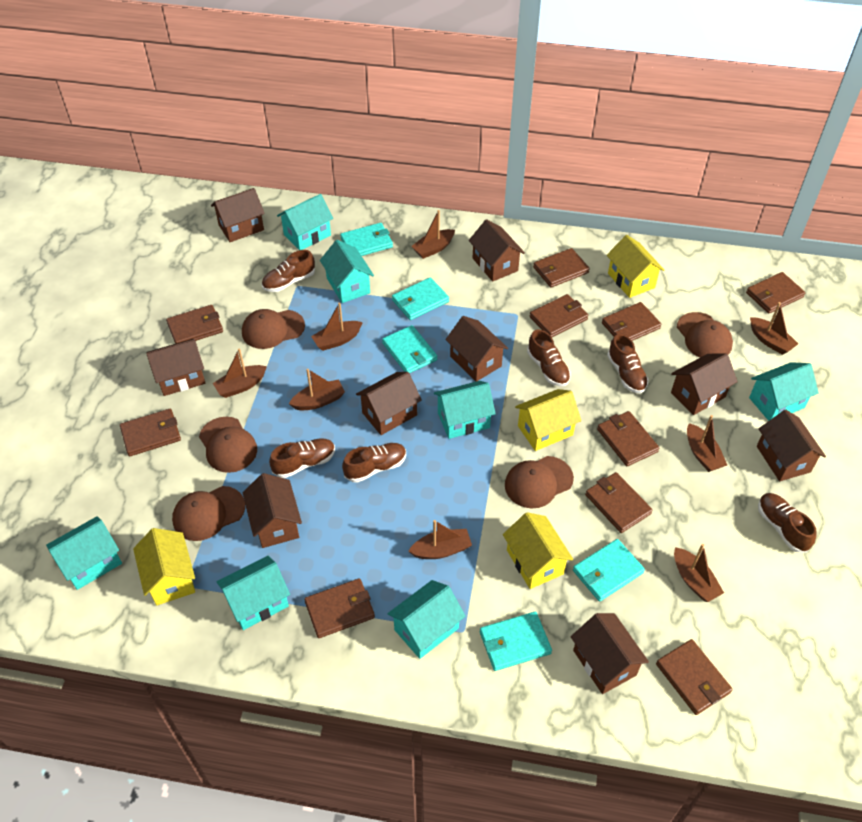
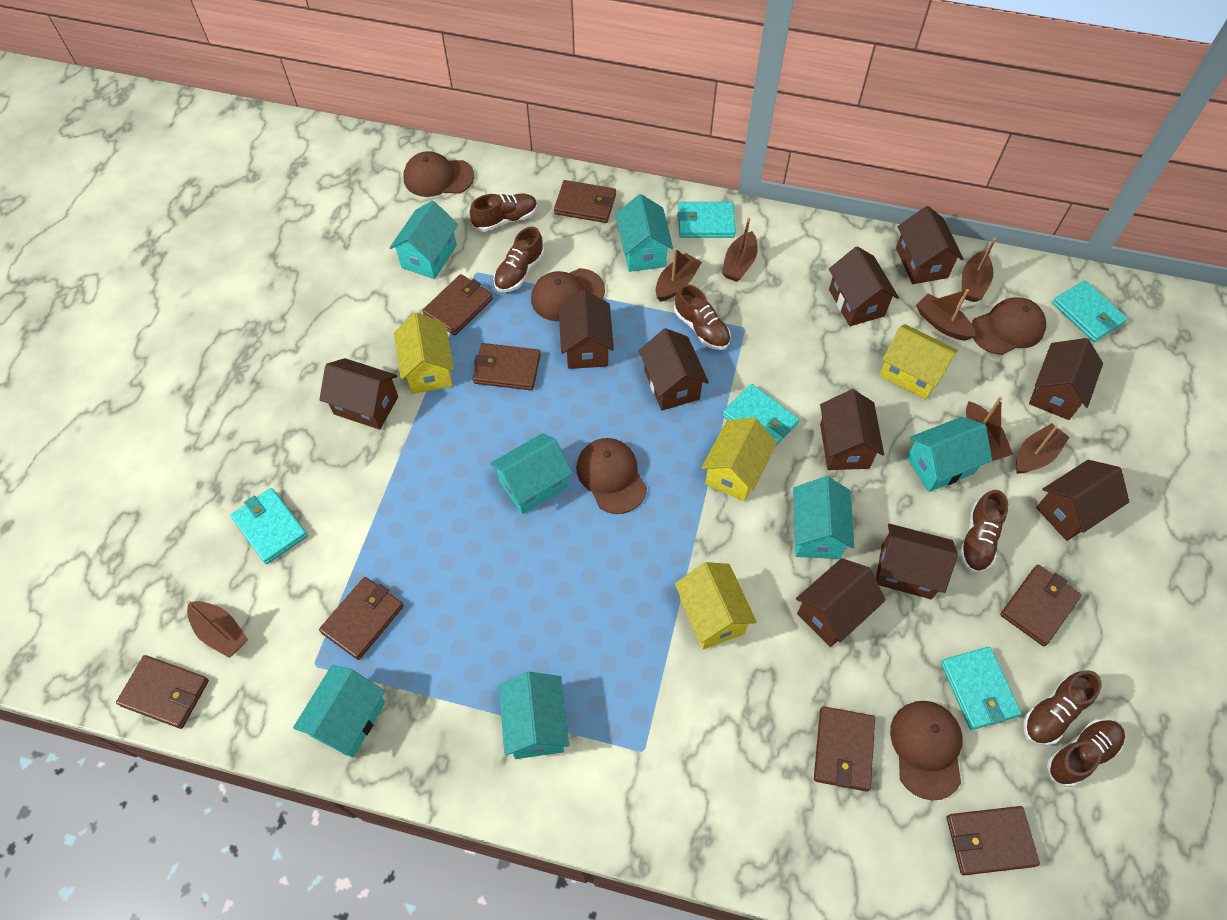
brown boat: [213,348,267,398] [289,369,345,410] [311,303,363,351] [408,520,472,559] [411,210,455,259] [674,544,724,602] [687,415,727,472] [750,302,798,355] = 8 -> [187,600,248,658] [656,248,702,302] [722,218,758,282] [916,289,976,341] [962,238,996,302] [966,397,1013,461] [1016,423,1070,474] = 7
brown house: [146,339,205,396] [211,188,265,242] [243,473,302,548] [356,372,422,435] [446,316,508,381] [469,219,525,282] [571,613,649,694] [671,353,738,415] [757,410,826,481] = 9 -> [319,358,398,430] [558,290,614,369] [639,328,709,410] [796,558,886,647] [820,389,884,470] [829,246,899,326] [876,523,958,599] [896,206,963,284] [1029,338,1103,420] [1036,460,1129,541] = 10
brown wallet: [120,409,181,456] [166,305,223,344] [304,578,375,638] [530,294,588,337] [533,248,590,288] [585,472,653,533] [597,411,659,466] [602,302,662,341] [656,639,733,715] [746,272,805,313] = 10 -> [116,655,209,729] [319,577,404,660] [422,274,493,336] [473,343,541,390] [554,180,616,223] [814,706,875,792] [946,806,1040,875] [1000,565,1081,646] = 8

